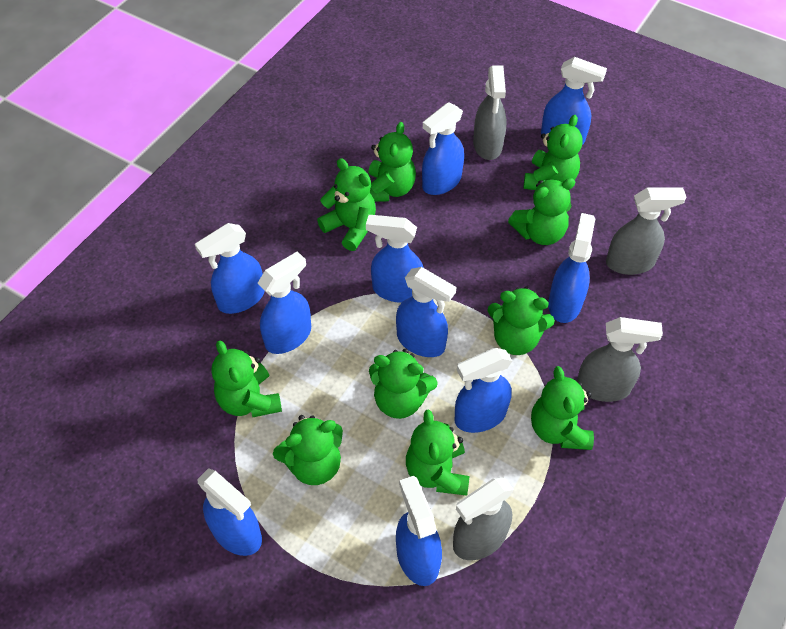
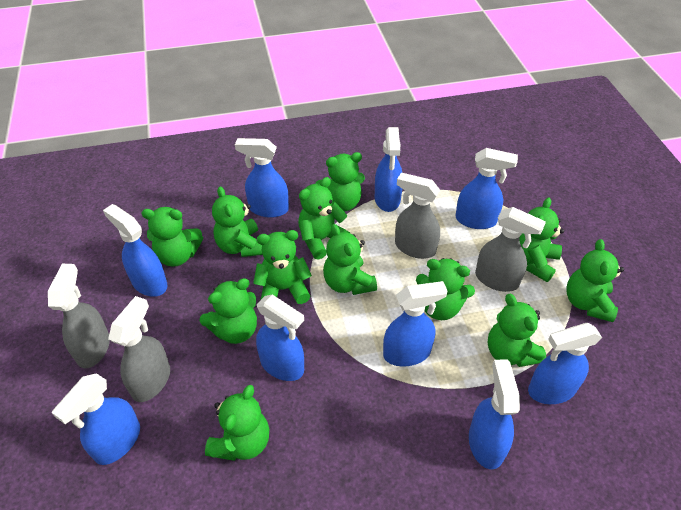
blue spray bottle: [195,223,265,314] [197,468,262,556] [258,251,311,354] [366,215,424,303] [396,267,456,357] [396,476,442,586] [422,102,464,195] [454,348,512,433] [541,57,607,145] [548,213,595,323] = 10 -> [51,373,140,465] [103,204,167,297] [235,138,289,218] [256,295,304,381] [375,127,402,212] [383,281,447,366] [456,148,518,229] [469,359,520,469] [528,323,602,404] = 9
green teddy bear: [211,341,282,417] [273,415,343,485] [317,158,376,251] [368,122,416,202] [369,348,438,419] [406,410,469,496] [487,287,555,355] [508,178,575,245] [523,115,583,190] [531,366,594,450] = 10 -> [141,207,203,266] [199,278,257,344] [205,385,269,461] [212,186,263,257] [253,230,312,304] [298,177,350,260] [315,152,365,211] [323,224,377,295] [416,258,475,320] [488,294,546,367] [519,197,564,282] [566,239,624,322] = 12

